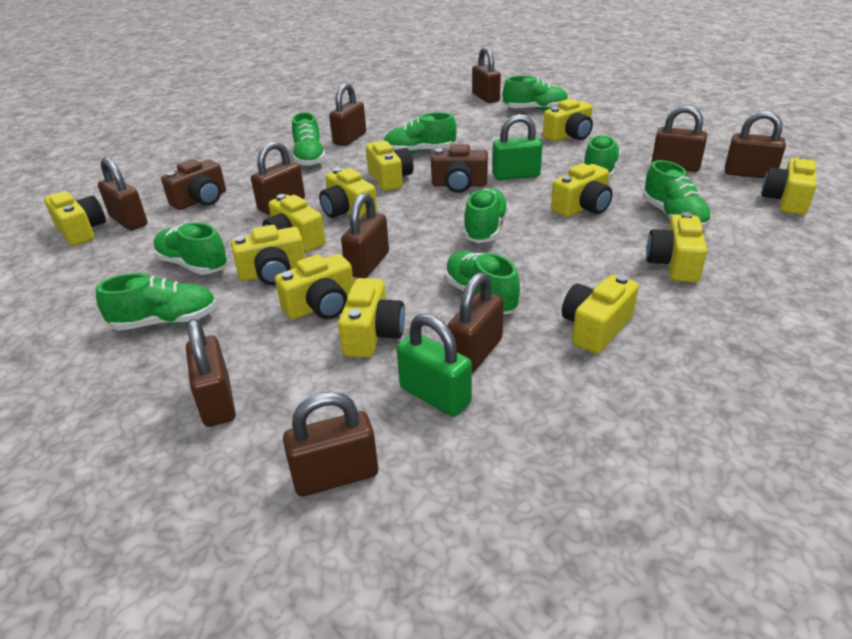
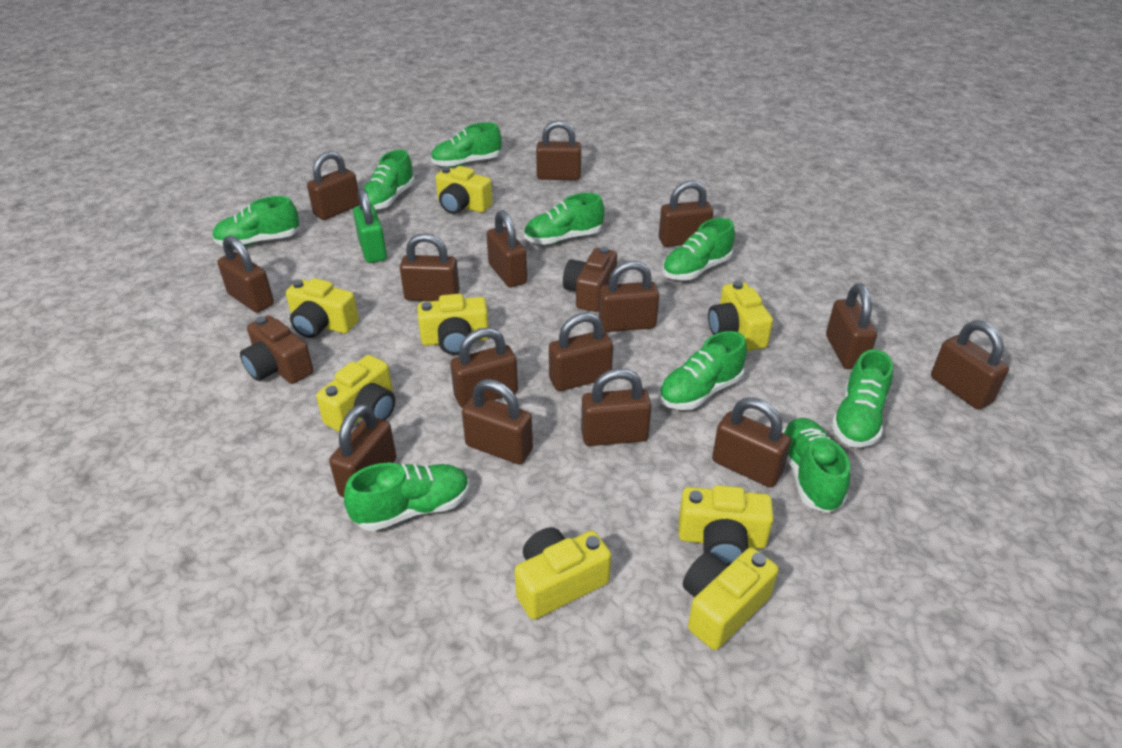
brown padlock: [98,157,147,231] [186,319,236,427] [251,141,305,215] [283,391,378,497] [329,83,366,146] [341,193,389,278] [448,272,504,373] [472,47,501,103] [651,105,707,172] [725,110,786,178] = 10 -> [217,235,274,313] [307,151,359,220] [329,404,396,497] [400,233,460,301] [450,328,518,408] [462,379,533,464] [486,210,527,288] [536,120,581,180] [549,312,613,391] [581,368,652,446] [599,261,659,332] [659,180,713,247] [712,398,791,487] [826,284,877,369] [931,321,1009,409] = 15
green padlock: [397,313,472,417] [492,114,543,180] = 2 -> [353,188,387,263] = 1
yellow camera: [44,191,106,246] [231,225,306,285] [262,194,326,252] [275,254,354,320] [319,168,378,219] [338,278,405,358] [366,141,413,191] [543,99,593,142] [551,163,613,217] [562,274,639,354] [646,212,707,283] [761,156,816,215] = 12 -> [286,278,359,338] [316,355,395,432] [417,294,489,355] [435,166,493,214] [514,527,611,620] [679,485,774,566] [683,548,779,650] [708,281,773,351] = 8

